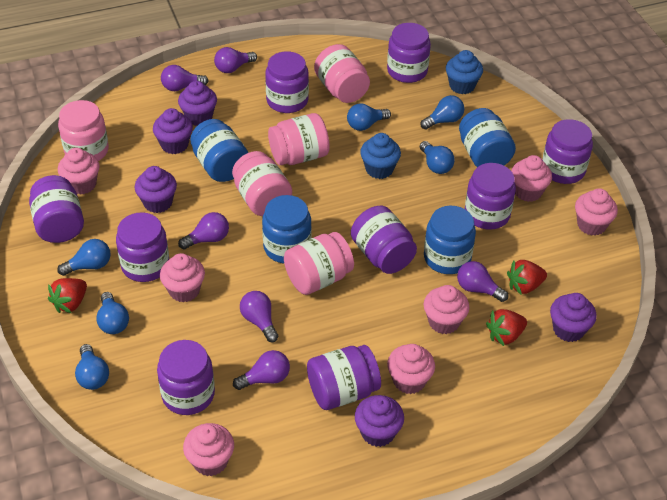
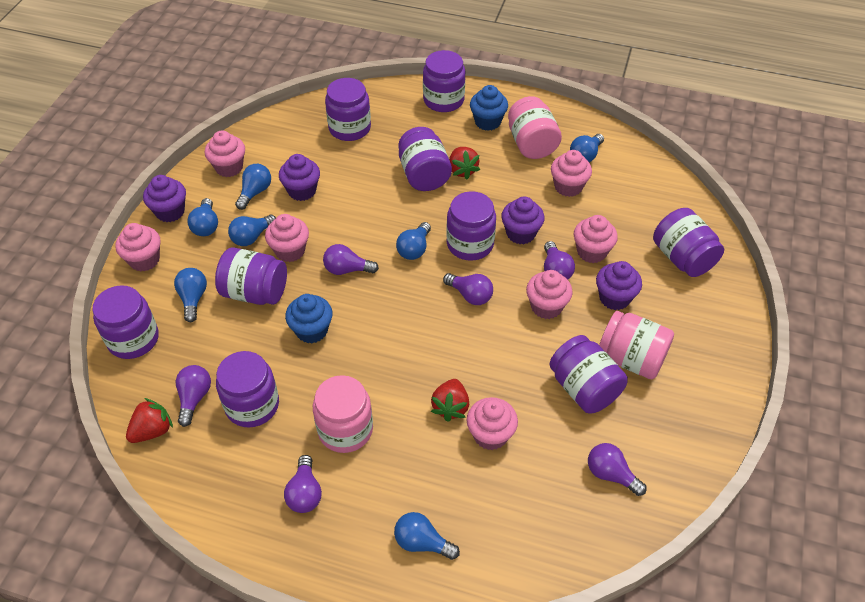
blue jar: [190,119,248,182] [262,195,312,263] [424,206,476,274] [459,108,516,167] = 4 -> none = 0
blue light bulb: [57,239,110,276] [75,344,109,390] [96,292,129,334] [347,103,391,131] [420,95,464,130] [420,141,455,174] = 6 -> [174,268,207,322] [187,198,218,236] [228,215,276,246] [235,164,271,210] [394,512,460,560] [396,222,431,260] [570,134,604,162] = 7
pink jar: [58,100,109,161] [232,151,292,216] [268,113,330,165] [284,232,354,295] [314,44,370,103] = 5 -> [313,375,373,453] [508,96,562,159] [599,311,674,379] = 3
purple cupcake: [135,166,177,213] [153,108,193,154] [178,81,217,126] [355,395,404,447] [550,293,597,342] = 5 -> [143,175,186,222] [279,154,320,201] [501,196,545,244] [596,261,642,310] = 4

